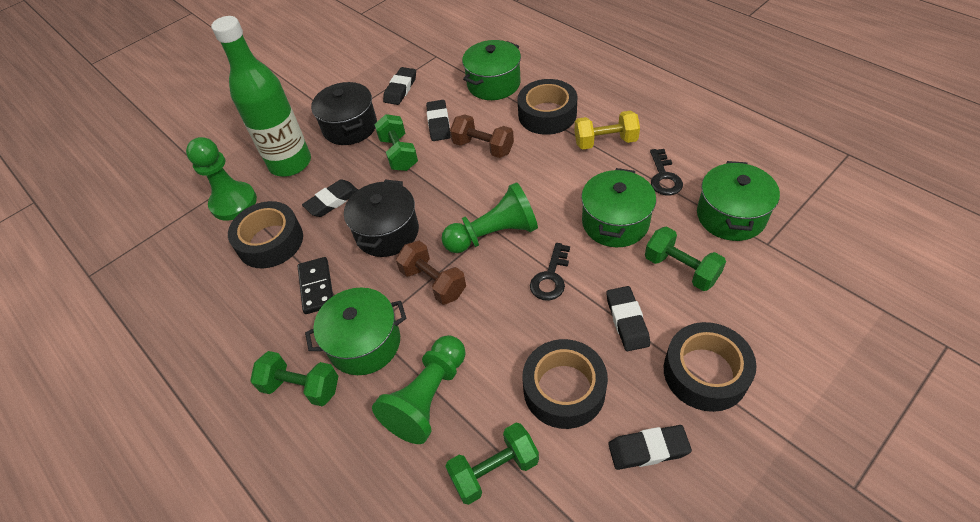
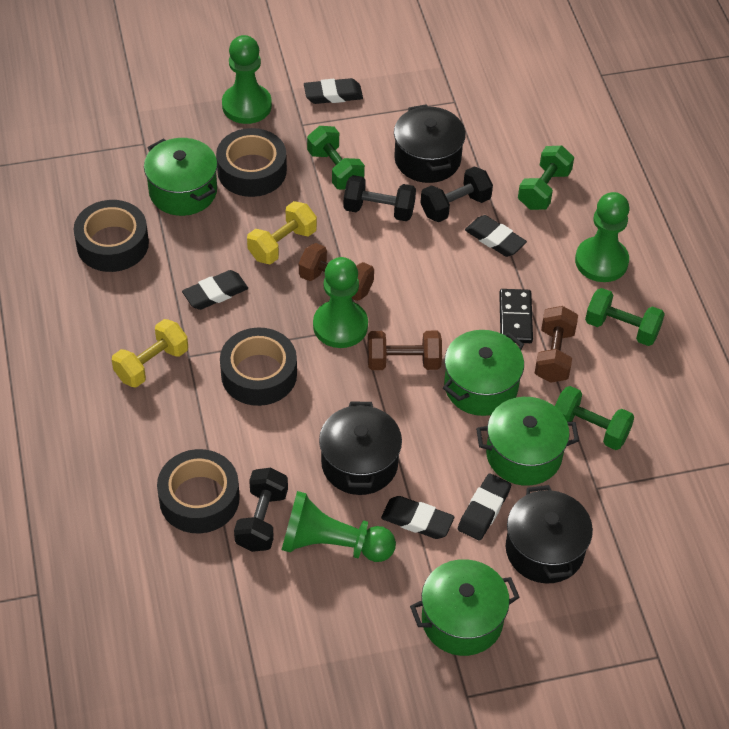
black dumbbell: none = 0 -> [234,468,288,552] [343,175,416,221] [420,166,493,222] = 3
black key: [530,243,570,301] [650,149,683,196] = 2 -> none = 0
black pot: [311,82,377,145] [344,180,419,257] = 2 -> [319,401,402,495] [394,104,466,183] [506,485,593,583] = 3
brown dumbbell: [396,240,466,305] [450,114,514,158] = 2 -> [299,243,374,301] [368,331,442,370] [535,306,578,383] = 3
green bottle: [211,16,311,177] = 1 -> none = 0
green pawn: [186,137,257,221] [372,335,466,444] [442,182,538,253] = 3 -> [222,35,272,124] [282,491,396,562] [313,257,368,348] [575,192,629,282] = 4
yellow dumbbell: [574,111,640,150] = 1 -> [112,319,188,388] [247,201,317,265] = 2

